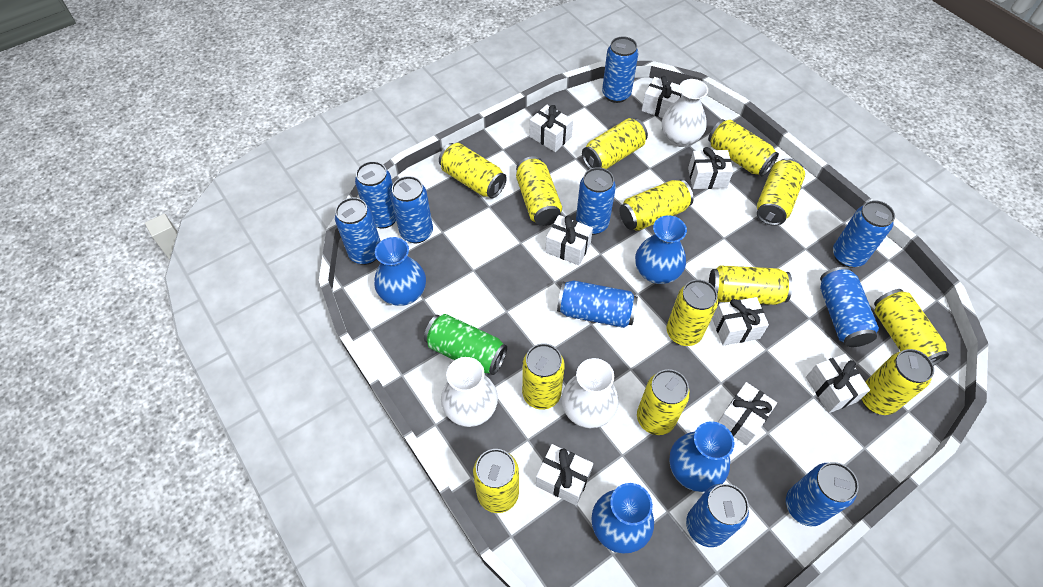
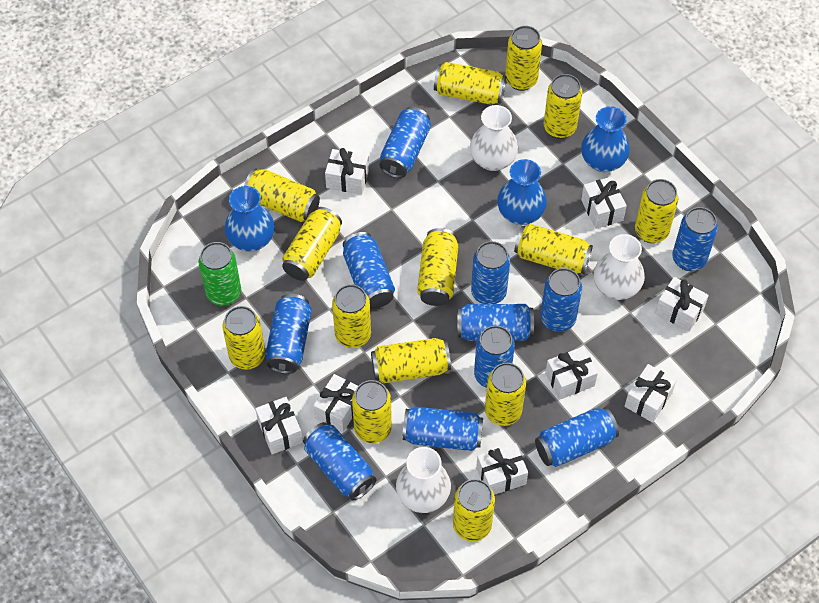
blue can: [335,197,381,265] [355,161,396,229] [390,176,433,243] [557,280,638,328] [576,167,616,235] [602,36,639,103] [686,484,749,547] [786,462,859,526] [820,267,879,347] [833,200,895,268] = 10 -> [265,294,312,374] [303,422,376,501] [343,232,395,308] [379,107,431,178] [402,407,483,451] [457,304,534,341] [471,241,510,304] [474,326,515,388] [535,407,619,467] [540,268,582,332] [672,207,718,271] = 11
blue vase: [374,237,426,306] [592,483,654,554] [635,215,687,284] [670,421,734,492] = 4 -> [225,186,275,252] [497,159,547,225] [581,106,630,172] = 3
yellow can: [439,143,507,199] [473,449,519,513] [516,156,562,226] [522,343,565,410] [582,118,648,169] [620,179,694,231] [637,369,690,435] [667,280,718,346] [708,119,779,177] [709,265,792,305] [757,158,805,226] [862,349,934,415] [874,289,949,365] = 13 -> [222,306,265,370] [244,168,320,222] [282,207,342,281] [332,284,371,348] [352,380,392,443] [371,338,451,383] [417,228,458,306] [434,62,506,104] [453,479,495,541] [485,363,526,426] [505,26,542,91] [514,224,593,274] [544,74,582,139] [635,179,678,243] = 14

